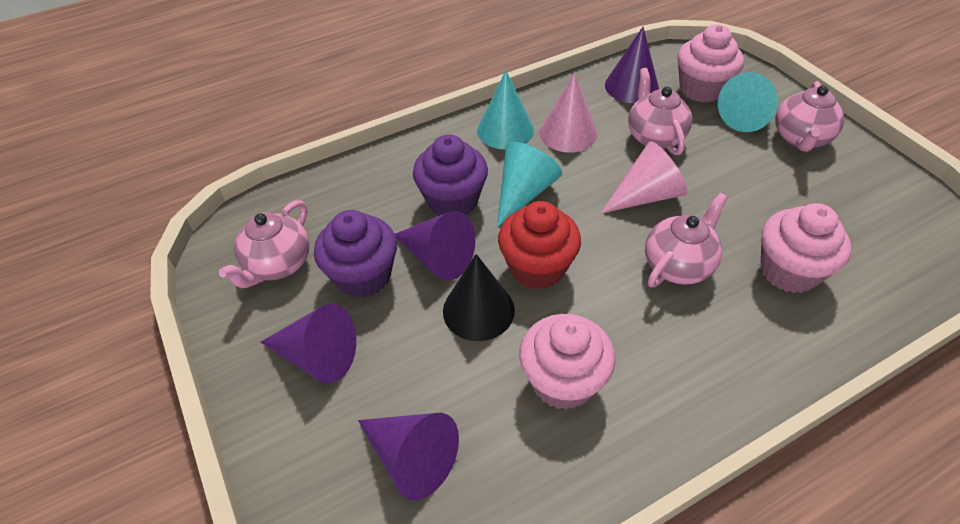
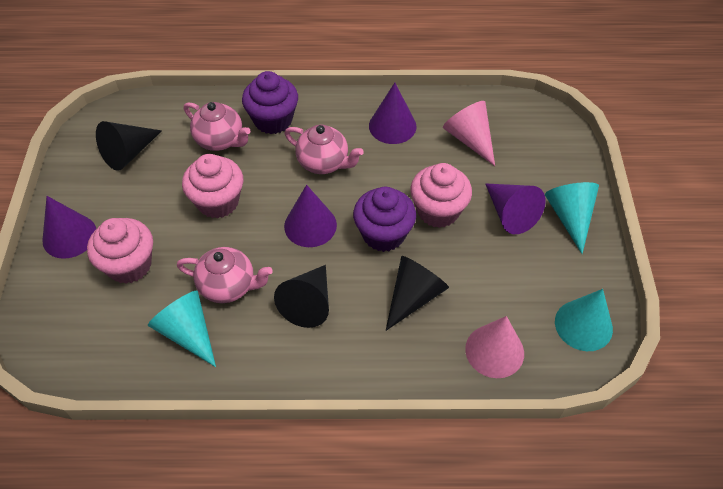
black cone: [443,254,515,341] = 1 -> [96,121,162,171] [274,265,329,328] [386,256,449,331] = 3
pink teapot: [219,200,309,288] [628,68,692,155] [645,193,728,287] [775,81,844,152] = 4 -> [177,247,273,303] [184,102,251,151] [285,125,364,174] = 3
red cupcake: [498,201,581,290] = 1 -> none = 0

